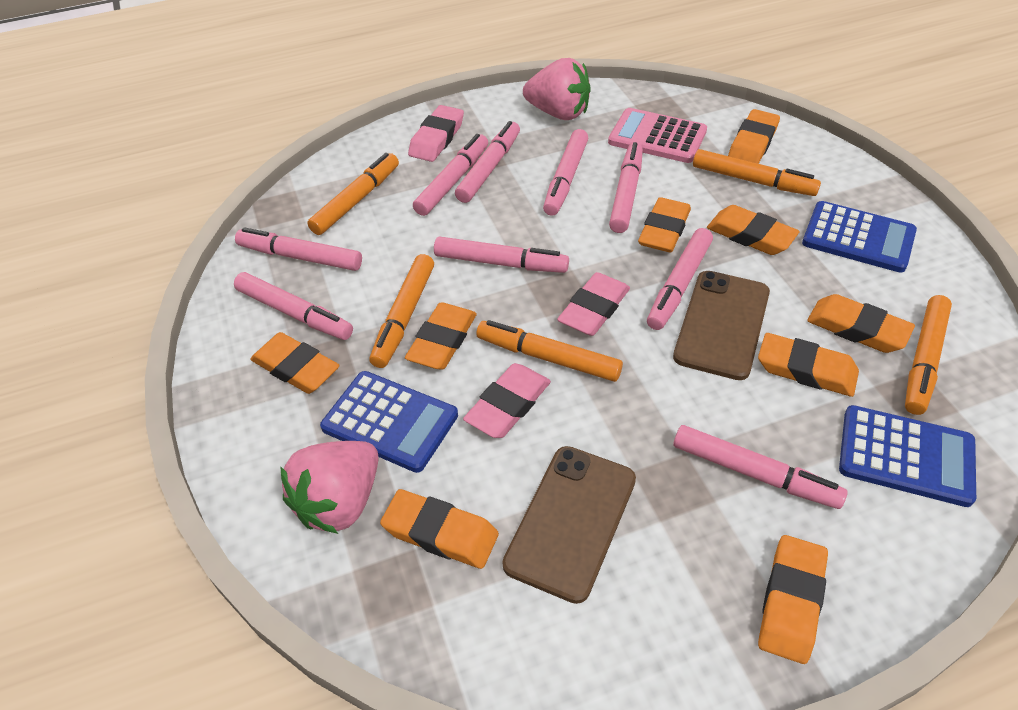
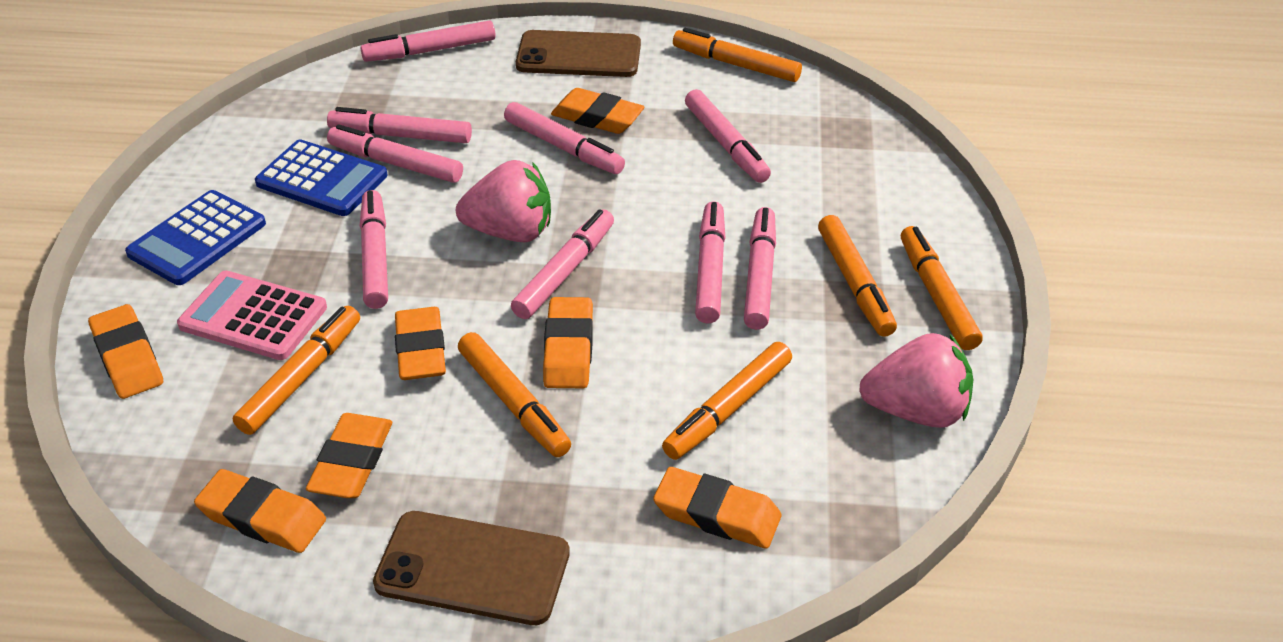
blue calculator: [320,371,458,473] [802,201,917,273] [839,405,976,507] = 3 -> [125,190,266,285] [255,139,387,216] = 2
orange eraser: [251,332,339,394] [380,489,499,569] [405,302,477,370] [638,197,691,252] [707,205,800,255] [728,109,780,164] [758,333,859,397] [758,535,828,664] [807,294,915,353] = 9 -> [88,304,163,399] [194,469,326,553] [306,413,392,498] [395,307,446,380] [543,297,593,388] [551,88,644,134] [653,467,781,549] = 7
orange marker: [307,153,399,235] [369,254,434,368] [476,320,623,382] [693,149,821,196] [905,295,952,415] = 5 -> [233,306,360,435] [458,332,571,457] [662,342,792,460] [673,28,802,82] [818,215,897,337] [901,226,983,350] = 6
pink eraser: [408,105,464,162] [463,363,551,438] [557,272,630,336] = 3 -> none = 0

